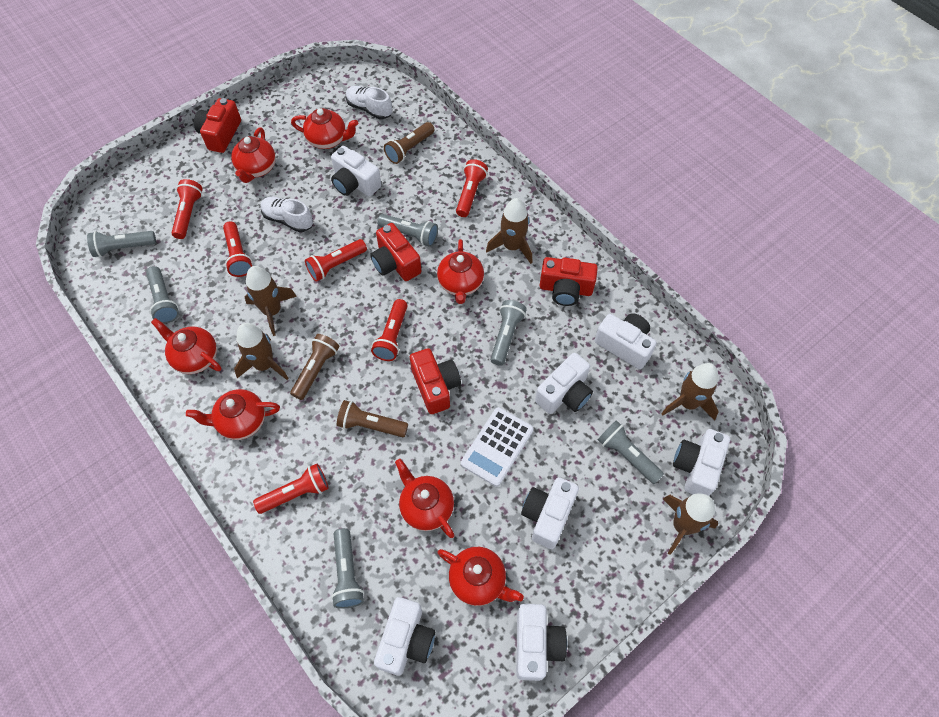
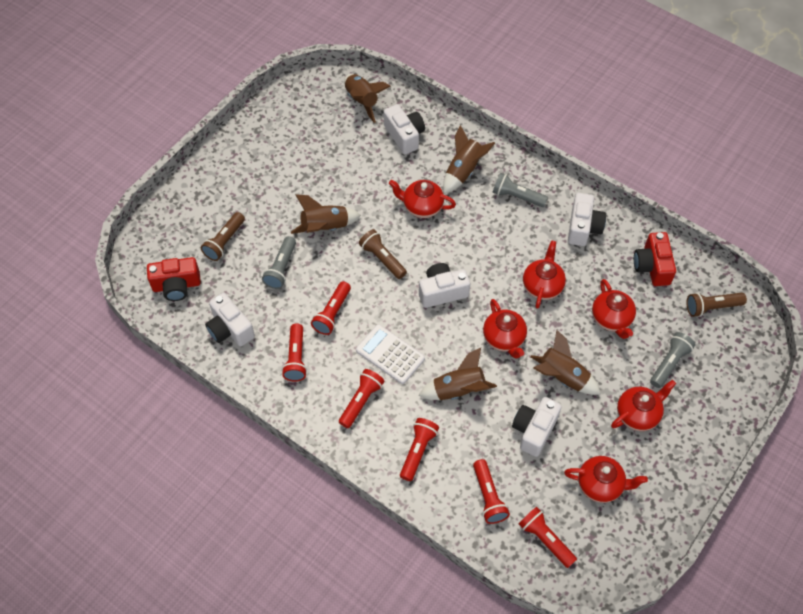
grey flashlight: [87,231,156,257] [146,266,179,324] [331,528,364,609] [377,214,438,247] [490,300,527,366] [598,420,664,484] = 6 -> [262,236,296,289] [493,173,548,207] [650,332,695,388] = 3
red camera: [194,98,241,153] [370,223,421,281] [410,348,461,414] [540,257,598,306] = 4 -> [147,257,201,301] [634,232,676,286] = 2
red teapot: [151,318,221,374] [186,389,280,440] [231,127,276,183] [291,108,358,149] [395,459,455,538] [437,239,484,304] [437,547,524,606] = 7 -> [389,180,456,218] [483,299,527,359] [523,240,566,309] [564,456,648,503] [592,279,636,339] [611,380,676,431] = 6
white camera: [331,146,381,196] [374,597,435,676] [516,604,567,681] [521,477,579,549] [535,353,593,414] [595,313,657,369] [673,429,730,496] = 7 -> [205,293,255,346] [384,104,425,154] [419,263,470,308] [512,397,562,457] [568,193,606,246] = 5
white shoe: [261,197,313,232] [346,86,392,119] = 2 -> none = 0

